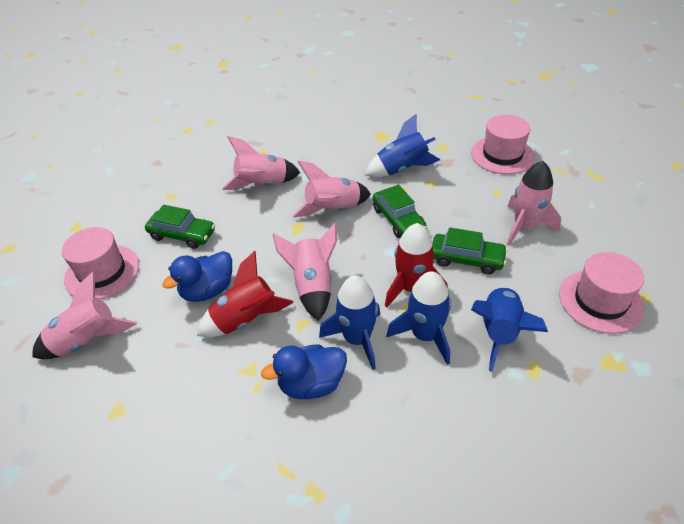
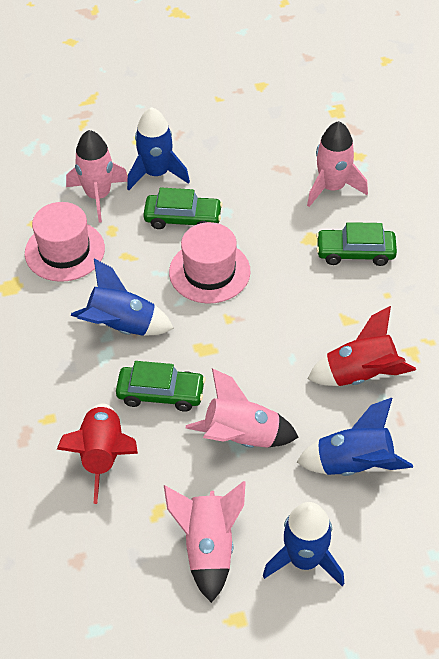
blue duck: [162,251,232,302] [261,345,347,399] = 2 -> none = 0
pink hat: [62,227,139,299] [471,115,535,174] [559,252,645,334] = 3 -> [25,202,105,282] [169,222,251,304] = 2
pink rocket: [32,271,137,359] [222,136,300,190] [272,223,337,321] [292,161,371,217] [507,161,561,246] = 5 -> [66,130,128,223] [164,481,246,603] [186,368,299,448] [307,121,368,207] = 4

